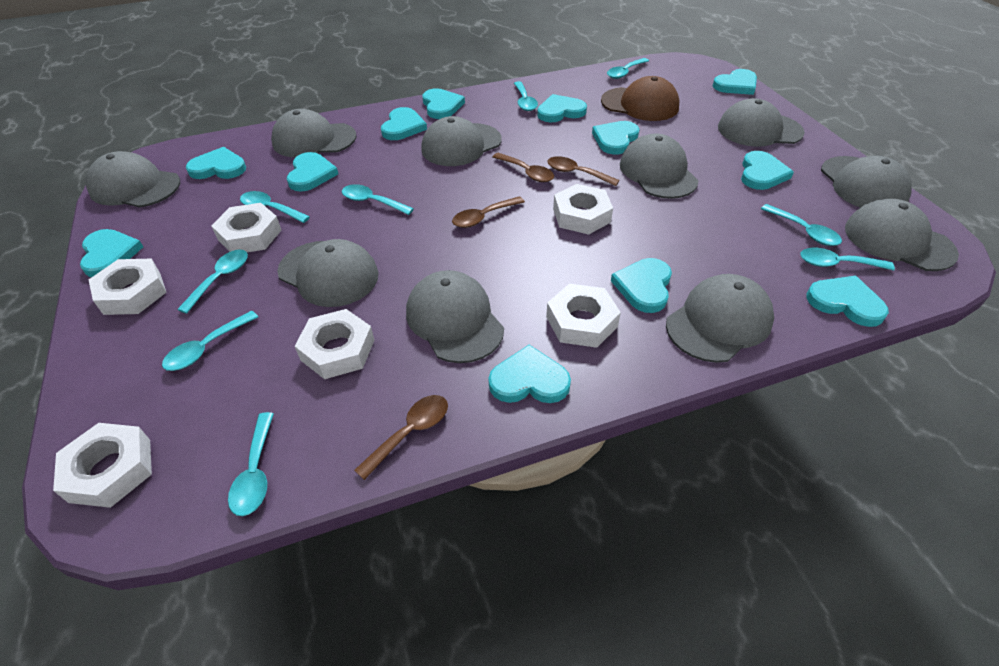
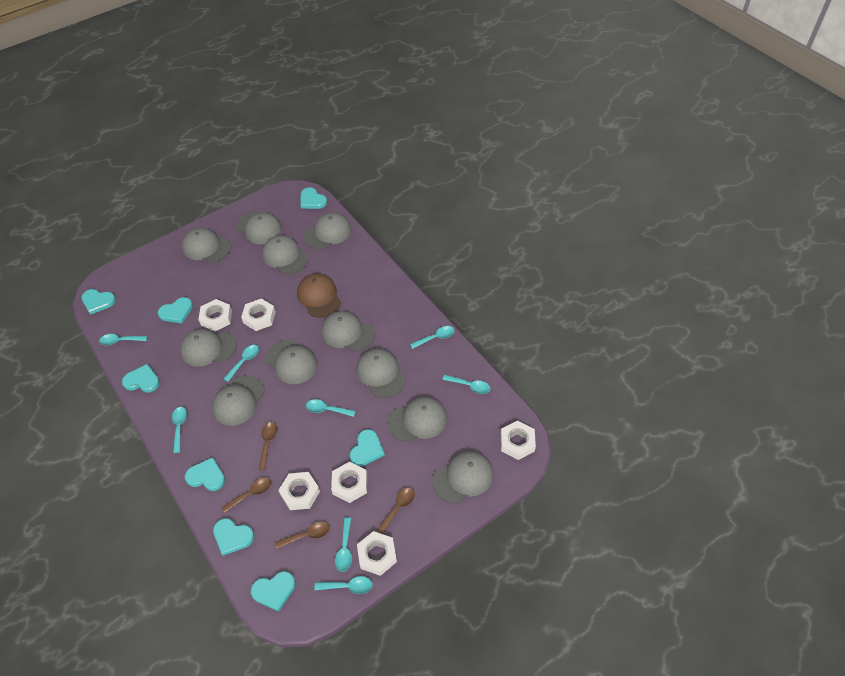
grey cap: [86,151,180,208] [271,109,356,157] [277,239,379,307] [406,270,504,363] [421,116,502,166] [620,133,699,199] [666,274,774,363] [718,98,805,147] [821,156,912,208] [845,199,959,271] = 10 -> [180,329,237,367] [182,228,231,263] [212,375,264,426] [236,211,282,244] [262,235,308,275] [266,340,318,384] [303,212,351,250] [321,311,375,352] [356,348,406,398] [387,396,447,442] [432,451,494,504] = 11
turquoise heart: [80,229,143,277] [186,147,246,179] [287,152,338,192] [381,107,427,140] [422,88,465,119] [488,345,571,403] [537,94,587,122] [592,121,640,155] [611,258,672,313] [713,69,757,95] [741,151,794,190] [806,275,889,327] = 12 -> [81,289,116,315] [122,364,160,393] [158,297,193,323] [185,457,225,491] [213,518,254,556] [251,571,295,612] [301,187,327,209] [350,429,384,466] = 8
turquoise spoon: [162,311,258,371] [177,249,248,314] [228,412,274,516] [240,191,310,223] [342,184,414,215] [514,81,538,111] [607,58,649,79] [761,204,842,246] [800,248,895,270] = 9 -> [99,334,147,345] [172,407,187,453] [224,345,259,382] [306,399,356,417] [315,576,373,594] [335,517,352,572] [410,326,455,349] [442,375,490,394] = 8

